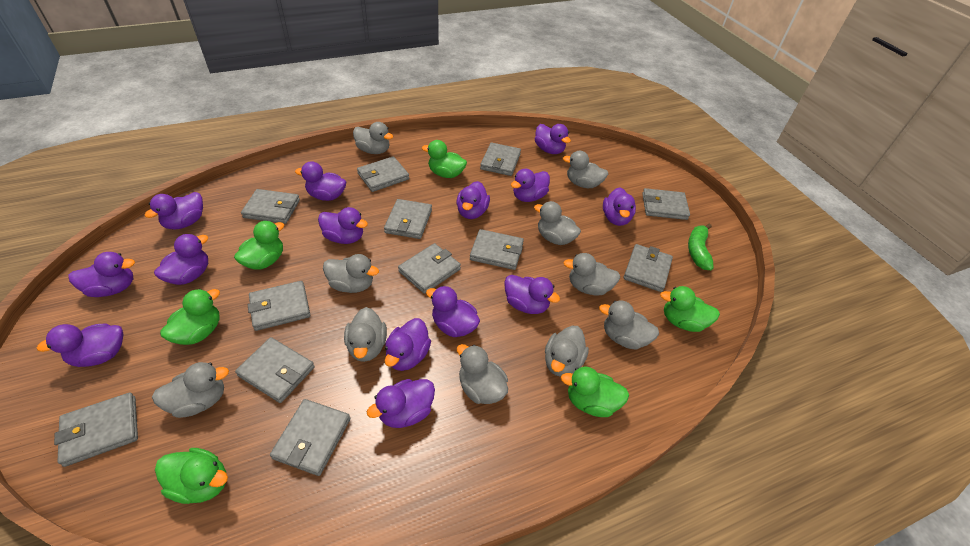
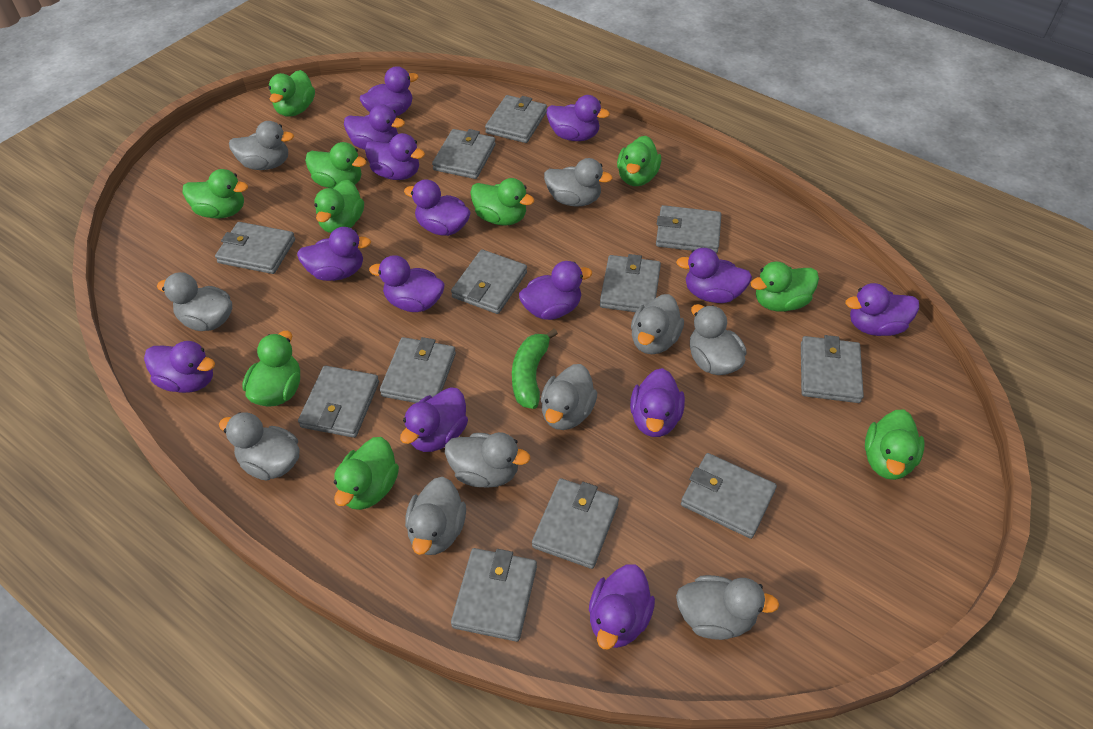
green duck: [155,448,228,504] [160,289,220,345] [234,221,284,270] [422,140,467,178] [561,367,629,417] [660,286,720,332] = 6 -> [183,169,248,218] [242,331,300,407] [269,70,315,117] [305,142,367,189] [314,180,364,233] [334,437,399,510] [470,178,534,226] [617,136,661,186] [751,262,819,312] [865,409,925,480] = 10

